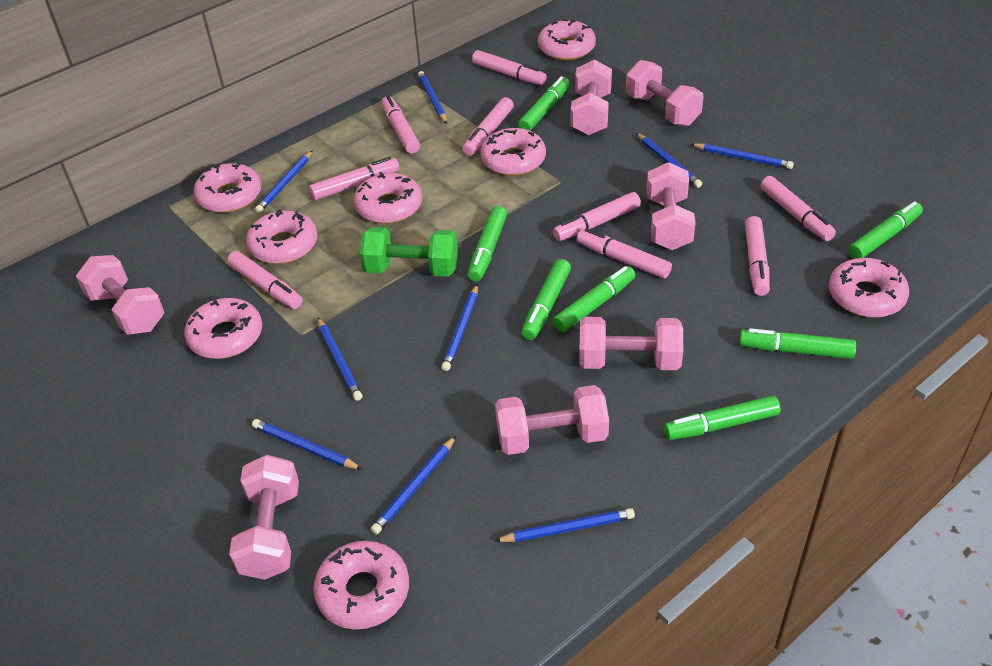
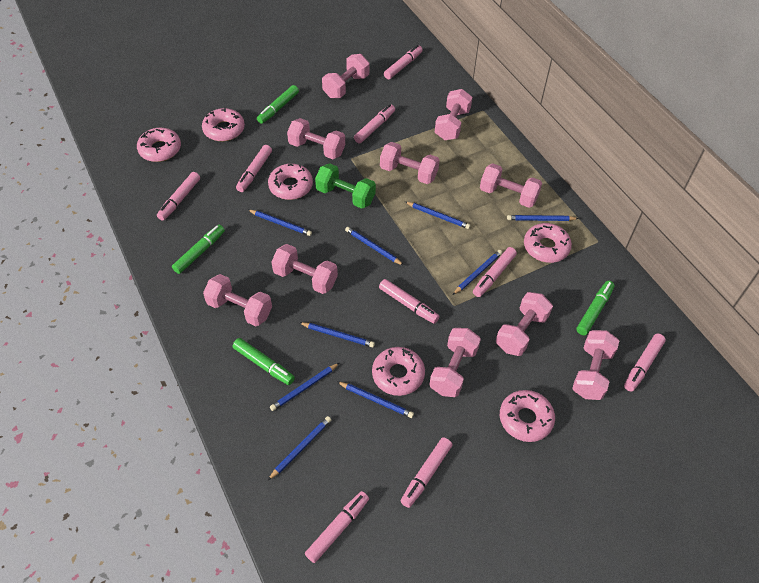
green marker: [468,206,507,282] [518,76,570,131] [521,259,571,340] [552,266,636,332] [664,395,781,440] [739,328,856,359] [848,201,923,259] = 7 -> [172,225,225,274] [233,338,295,385] [257,85,299,124] [576,281,615,335] = 4
pink donut: [184,298,262,359] [193,162,261,213] [246,210,317,264] [313,541,409,630] [354,172,422,224] [480,128,546,176] [538,19,596,60] [829,258,909,318] = 8 -> [137,128,181,162] [202,107,245,141] [268,164,313,200] [372,347,425,396] [500,390,555,442] [524,223,572,263] = 6
pink dumbbell: [76,255,164,335] [229,455,299,580] [495,385,609,455] [571,60,612,135] [579,317,683,370] [626,60,703,126] [647,162,696,250] = 7 -> [203,274,272,326] [271,244,338,294] [287,118,345,159] [322,54,369,98] [380,142,440,184] [429,328,481,397] [435,89,472,140] [480,163,542,208] [496,292,553,356] [572,330,619,400] = 10

